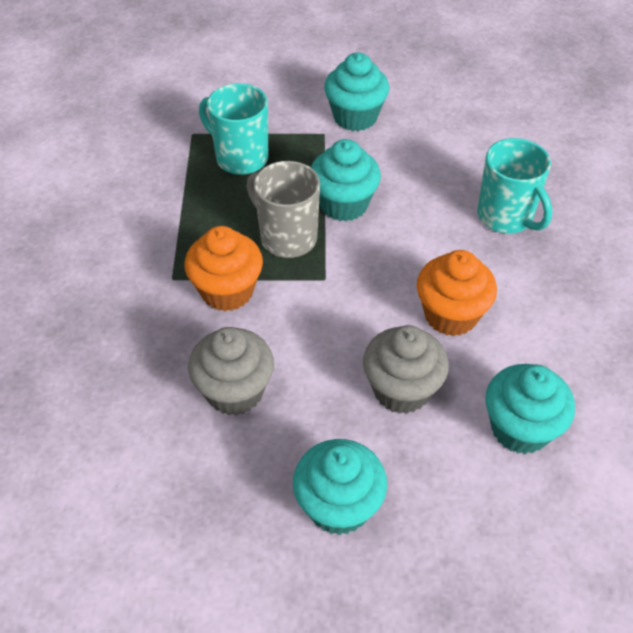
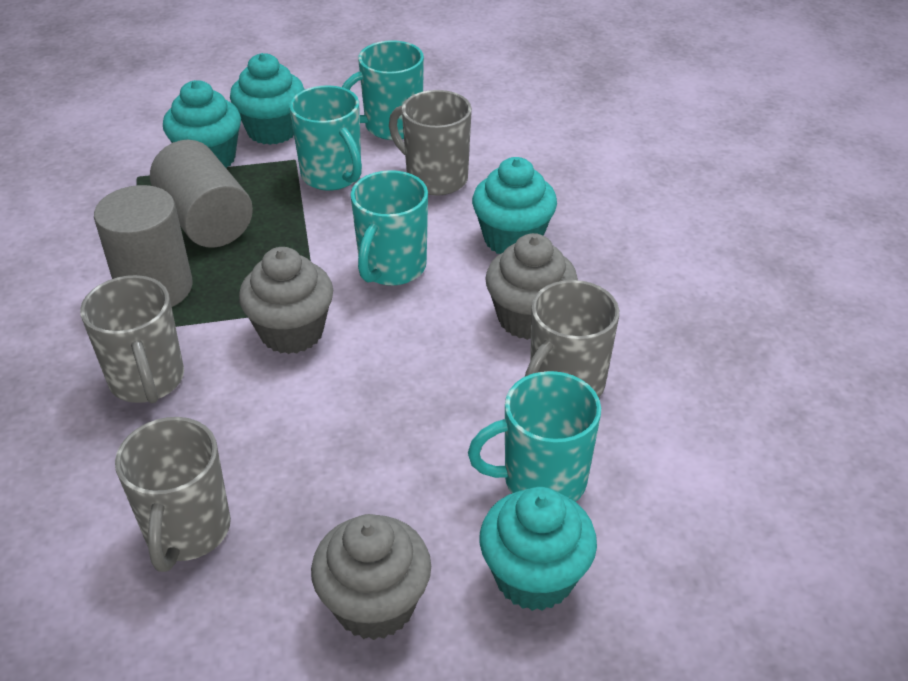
grey cupcake: [188,327,274,415] [363,325,449,414] = 2 -> [239,247,333,354] [311,514,431,640] [485,233,578,340] = 3
grey cylinder: none = 0 -> [94,185,193,307] [150,140,253,248] = 2
grey mug: [247,161,320,258] = 1 -> [80,275,184,403] [115,417,231,572] [389,90,472,196] [525,280,619,398] = 4
orange cupcake: [185,226,263,311] [417,250,497,336] = 2 -> none = 0
turquoise mug: [199,83,268,175] [477,138,552,234] = 2 -> [289,85,362,191] [342,40,424,140] [350,170,428,286] [468,371,601,502] = 4

